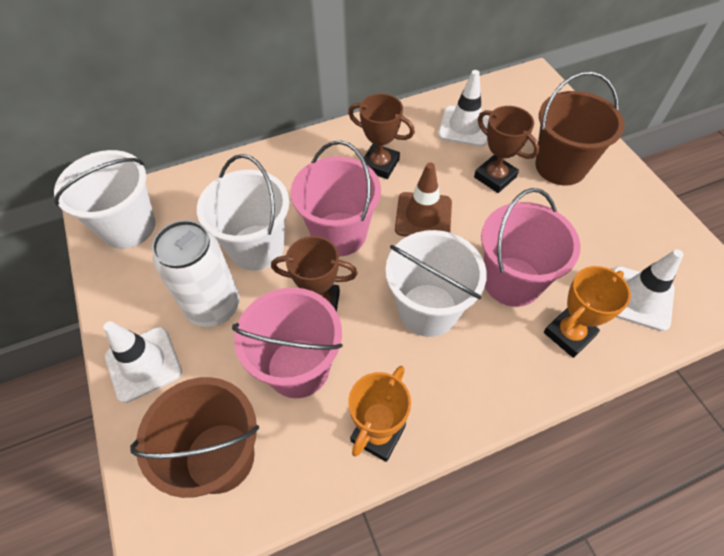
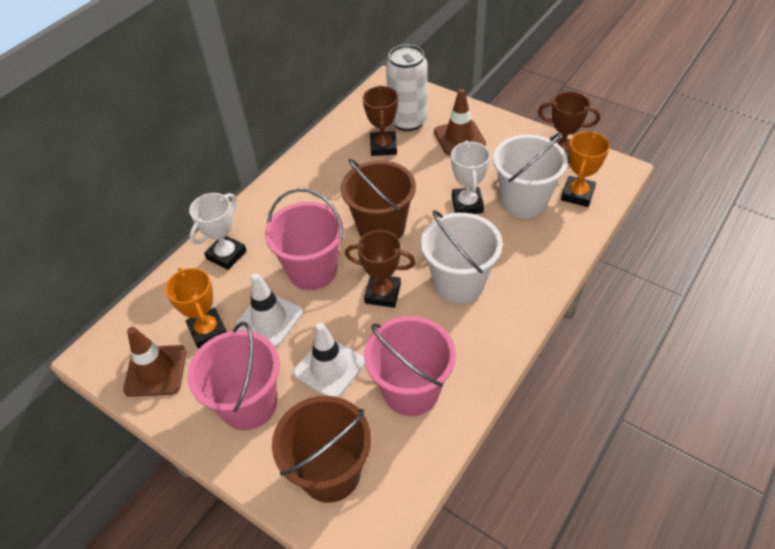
brown traffic cone: [395,162,452,237] = 1 -> [123,327,186,397] [434,89,486,155] = 2
white bucket: [54,150,155,249] [197,154,289,270] [386,230,487,337] = 3 -> [421,210,503,304] [493,132,568,218] = 2
white traffic cone: [103,321,182,403] [438,70,490,147] [613,249,684,331] = 3 -> [235,273,303,347] [293,323,365,397] = 2
white trophy: none = 0 -> [189,193,247,270] [451,141,490,214] = 2

